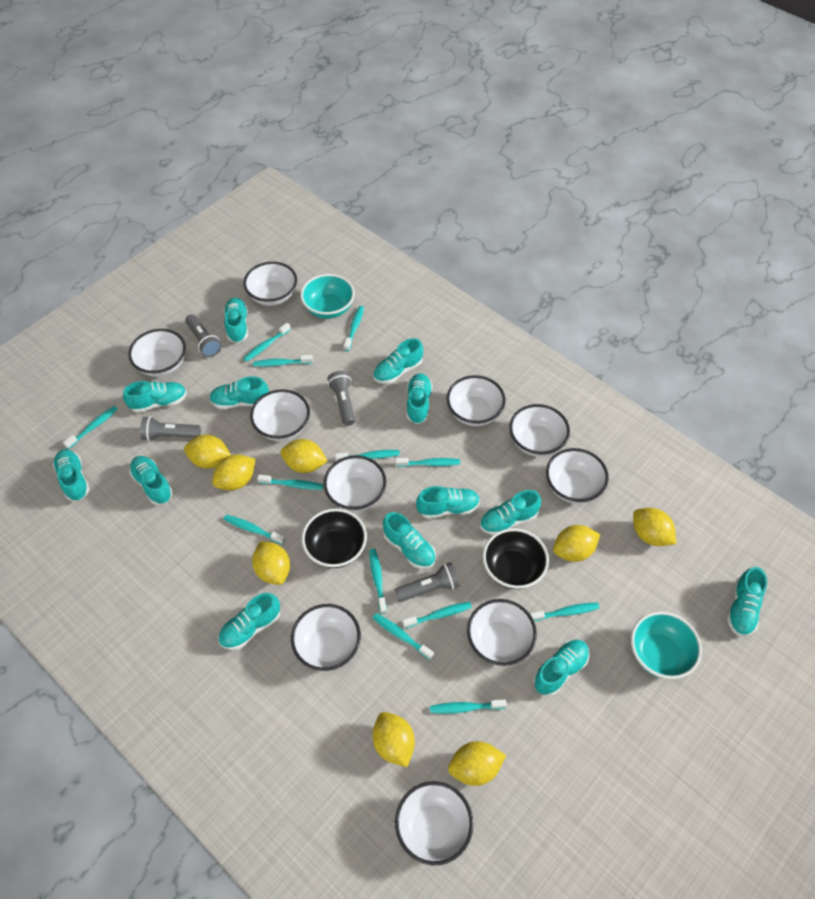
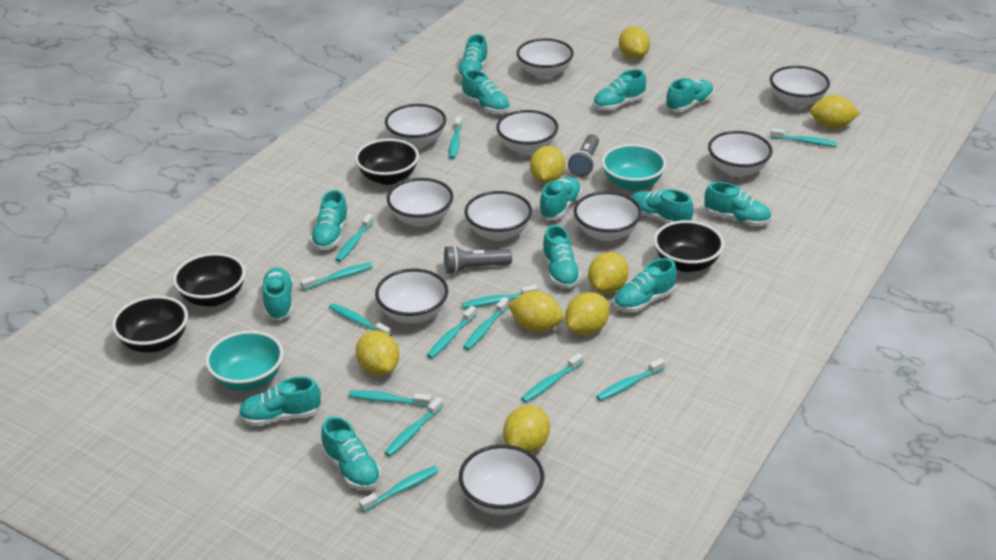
black bowl: [302,508,367,568] [483,528,549,589] = 2 -> [112,295,188,353] [173,253,246,307] [355,139,419,185] [654,220,724,272] = 4
grey flashlight: [140,416,201,441] [185,314,222,357] [327,371,355,426] [395,562,460,602] = 4 -> [444,245,512,274] [568,134,599,177] = 2

